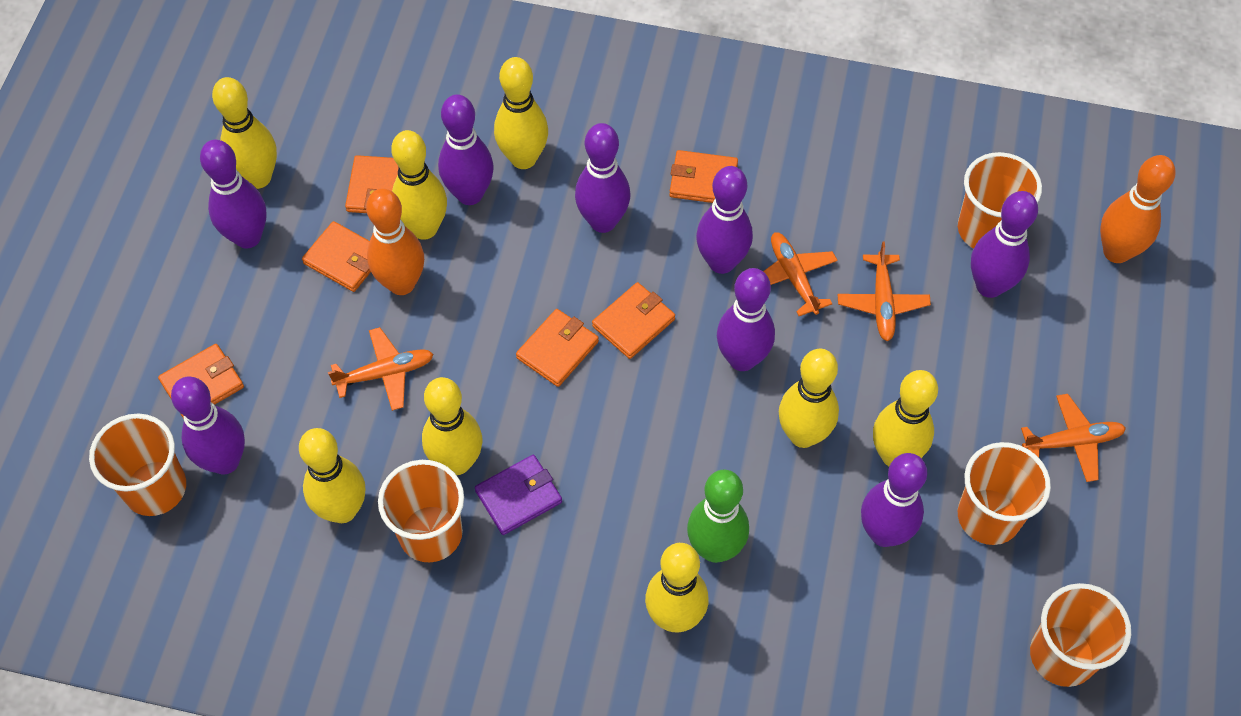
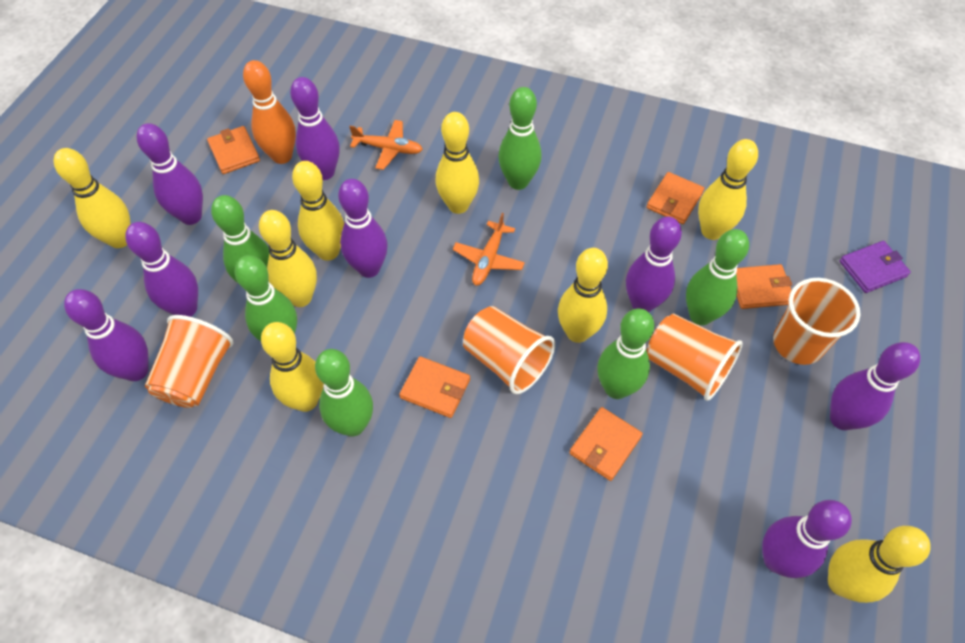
green bowling pin: [687,470,749,563] = 1 -> [211,195,269,284] [235,255,297,341] [315,349,373,437] [498,87,541,190] [597,308,654,399] [686,229,749,325] = 6
orange bowling pin: [366,188,424,295] [1100,155,1175,263] = 2 -> [243,60,296,164] = 1
orange cup: [89,413,186,516] [378,460,464,562] [958,152,1042,249] [958,442,1051,545] [1030,583,1131,687] = 5 -> [145,315,234,408] [463,306,555,394] [647,313,743,401] [773,278,861,365] = 4
orange plane: [328,327,434,411] [763,232,838,316] [837,242,931,341] [1021,394,1126,482] = 4 -> [349,120,423,170] [453,213,525,285] = 2
orange wallet: [158,344,244,419] [302,221,371,292] [345,155,399,213] [516,309,599,387] [592,282,675,359] [669,150,738,203] = 6 -> [207,126,260,174] [399,356,470,418] [569,407,643,481] [647,172,704,224] [736,264,792,309] = 5

